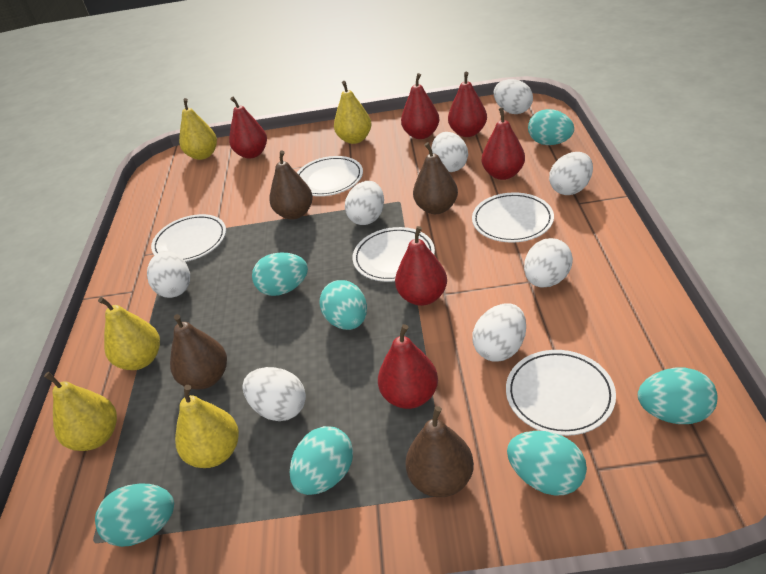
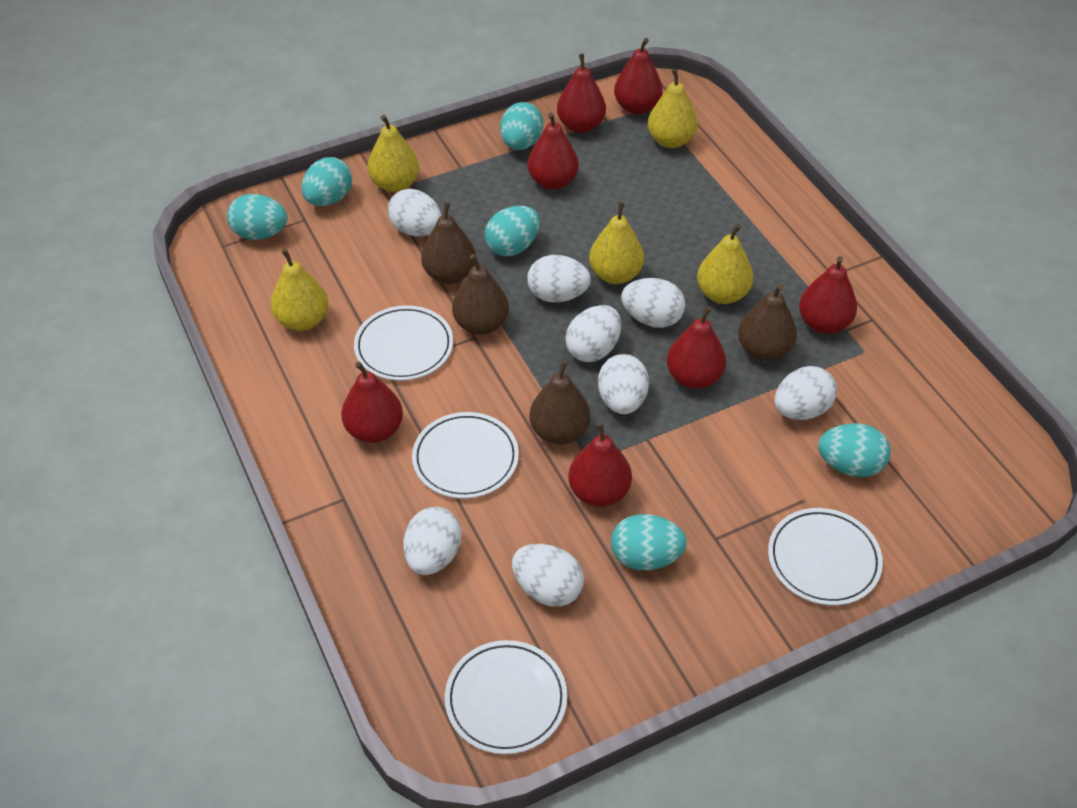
red pear: [229,97,267,159] [378,324,438,409] [395,226,447,306] [401,73,440,139] [448,72,487,137] [482,108,525,180] = 6 -> [341,362,403,443] [527,112,579,189] [557,54,606,133] [569,422,632,507] [614,38,663,115] [667,306,726,389] [799,256,857,334] = 7
turquoise egg: [95,483,174,547] [252,252,308,296] [290,426,353,495] [319,280,367,330] [507,431,587,496] [528,109,574,145] [638,368,718,424] = 7 -> [227,194,288,240] [301,157,352,206] [485,206,540,257] [500,102,543,150] [611,514,687,570] [818,423,891,477] = 6
white plate: [151,214,226,262] [297,156,363,196] [352,227,435,282] [472,193,554,243] [506,350,616,436] = 5 -> [354,305,453,381] [412,412,519,499] [445,640,567,754] [768,508,883,605] = 4

